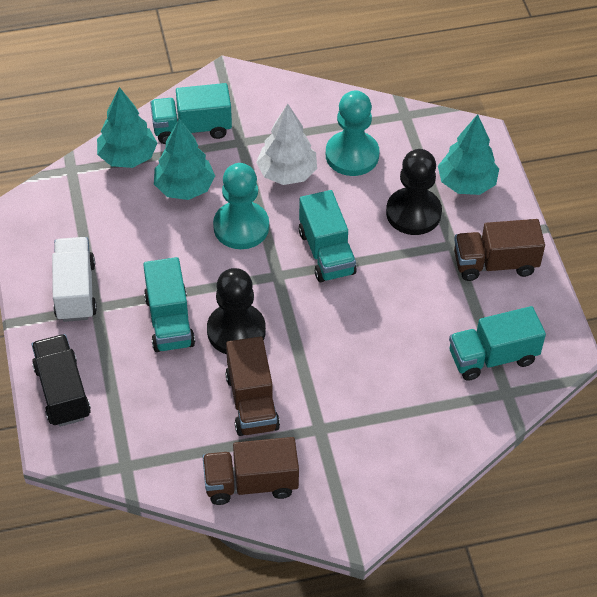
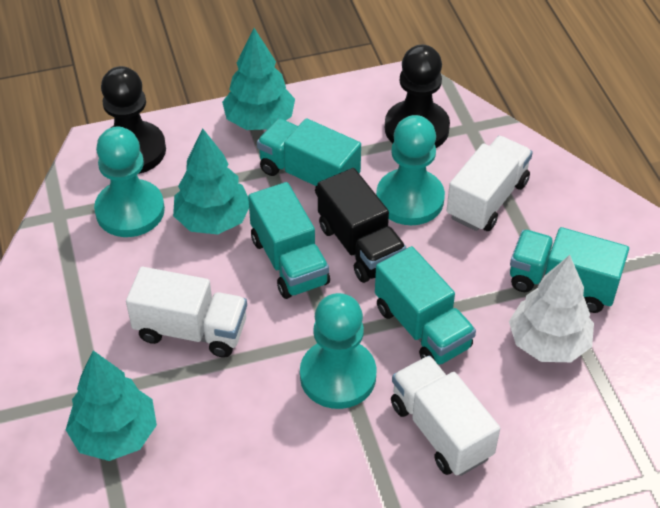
brown truck: [202,437,299,505] [225,336,280,436] [454,219,545,281] = 3 -> none = 0
turquoise pawn: [213,163,269,249] [326,91,379,176] = 2 -> [94,127,165,237] [300,293,377,409] [376,115,445,225] = 3
white truck: [52,237,97,322] = 1 -> [126,267,247,358] [391,356,500,476] [446,136,533,231] = 3

